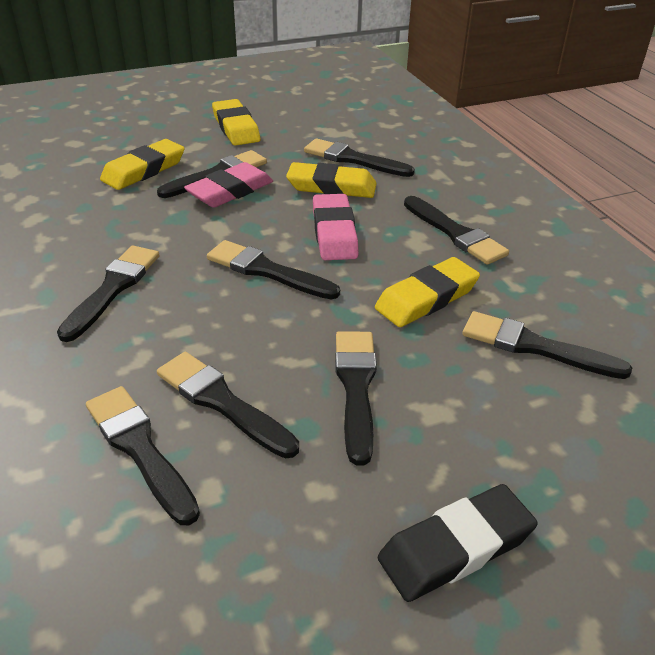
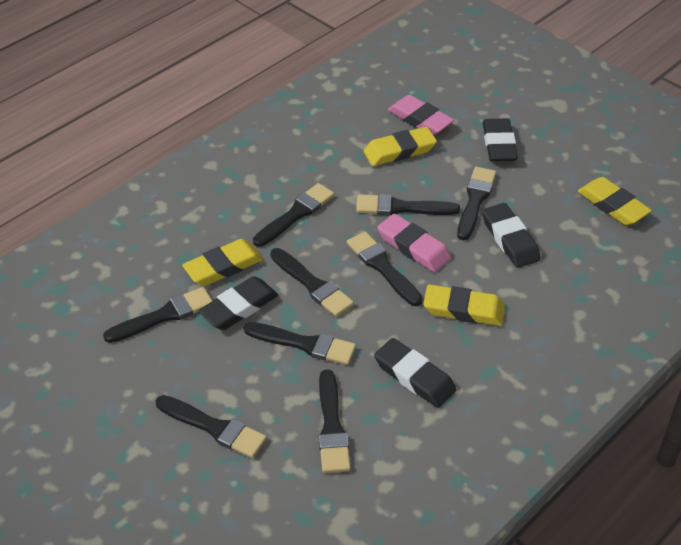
black eraser: [378,484,538,602] = 1 -> [198,276,278,330] [374,338,456,408] [482,203,540,268] [483,119,518,162] = 4

